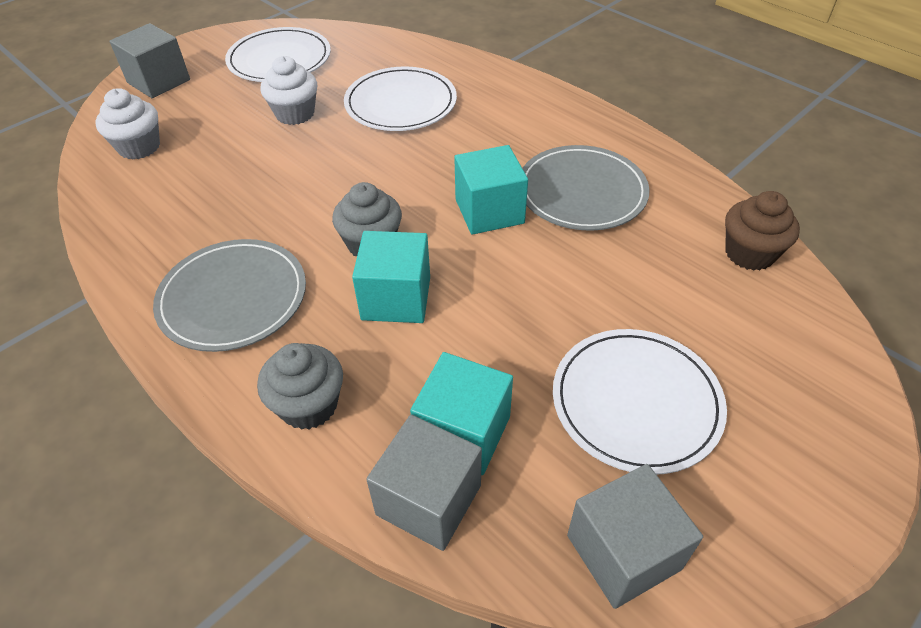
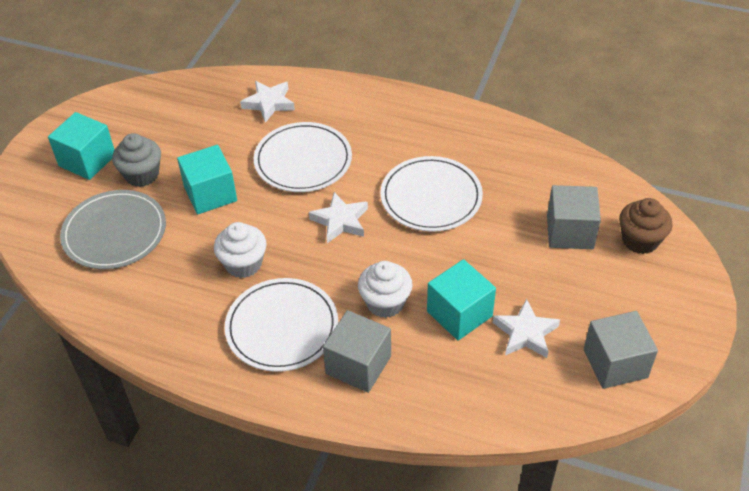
grey cupcake: [257,343,343,430] [332,182,402,256] = 2 -> [112,133,161,187] = 1
grey plate: [153,239,306,352] [522,145,650,231] = 2 -> [60,190,166,269] = 1
white star: none = 0 -> [240,81,295,123] [309,192,368,243] [493,299,560,358] = 3

